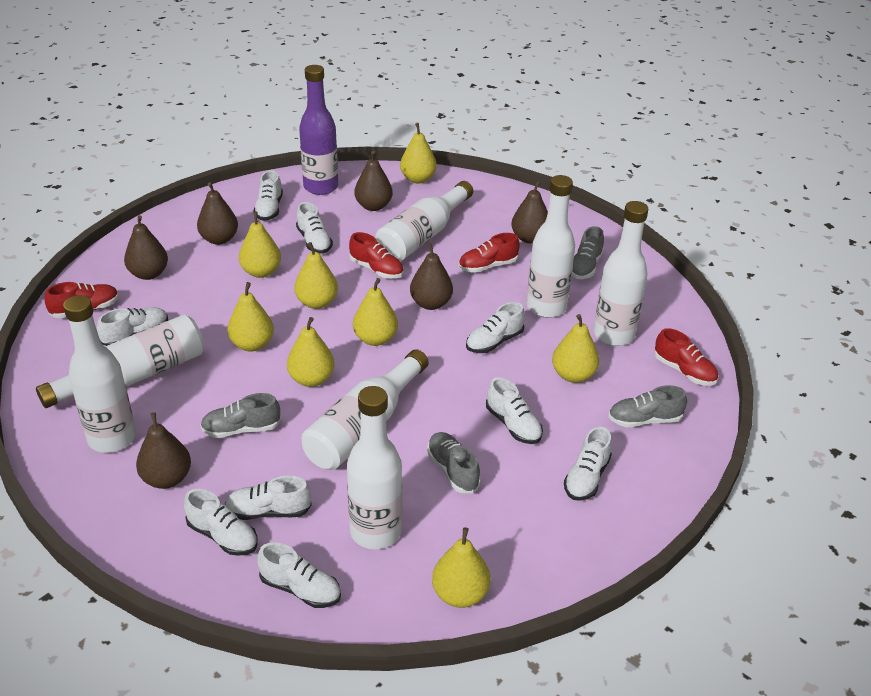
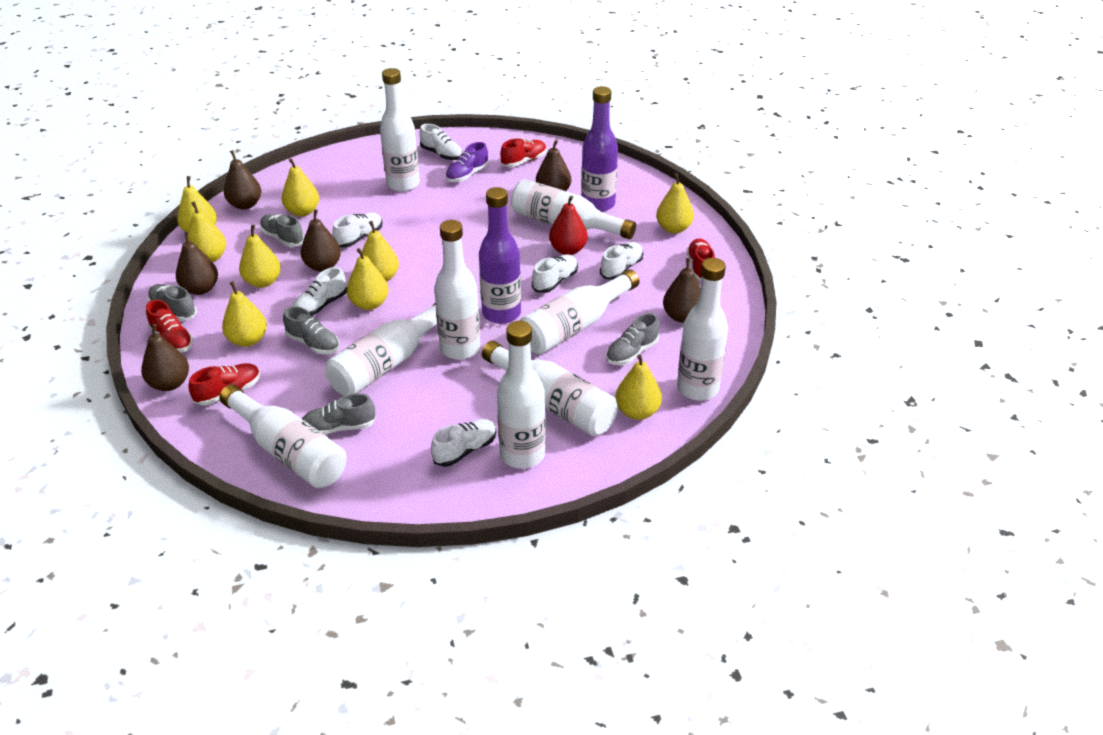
grey shoe: [200,393,281,438] [427,432,481,493] [572,226,604,279] [608,385,687,427] = 4 -> [148,284,197,321] [260,214,304,247] [283,306,340,354] [302,393,376,435] [606,313,659,365] = 5
purple bottle: [299,65,338,195] = 1 -> [479,187,521,324] [581,86,618,212] = 2
purple shoe: none = 0 -> [446,142,489,182] = 1
red pear: none = 0 -> [549,195,588,255] = 1
white bottle: [36,315,204,408] [63,295,136,453] [301,349,429,470] [347,386,402,549] [375,181,473,262] [527,175,575,318] [593,201,648,346] = 7 -> [219,385,347,488] [325,302,437,396] [380,68,420,192] [434,220,480,360] [482,341,618,436] [497,321,546,469] [511,179,636,239] [520,269,639,354] [677,258,728,401] = 9
white shoe: [97,307,168,346] [184,489,258,556] [225,476,311,520] [253,170,283,221] [257,542,341,608] [296,202,333,254] [466,302,525,353] [486,377,543,444] [564,427,612,501] = 9 -> [293,267,347,316] [332,213,382,248] [419,124,463,160] [431,419,496,467] [532,254,578,293] [600,242,643,280] = 6
yellow pear: [227,282,274,352] [239,212,281,278] [287,317,335,387] [294,242,338,309] [353,278,398,346] [400,123,437,183] [432,527,491,608] [552,314,599,383] = 8 -> [177,176,217,231] [188,201,226,262] [222,281,267,347] [239,225,281,288] [282,158,319,216] [347,248,389,310] [362,221,399,282] [615,354,662,420] [656,173,694,234] = 9

